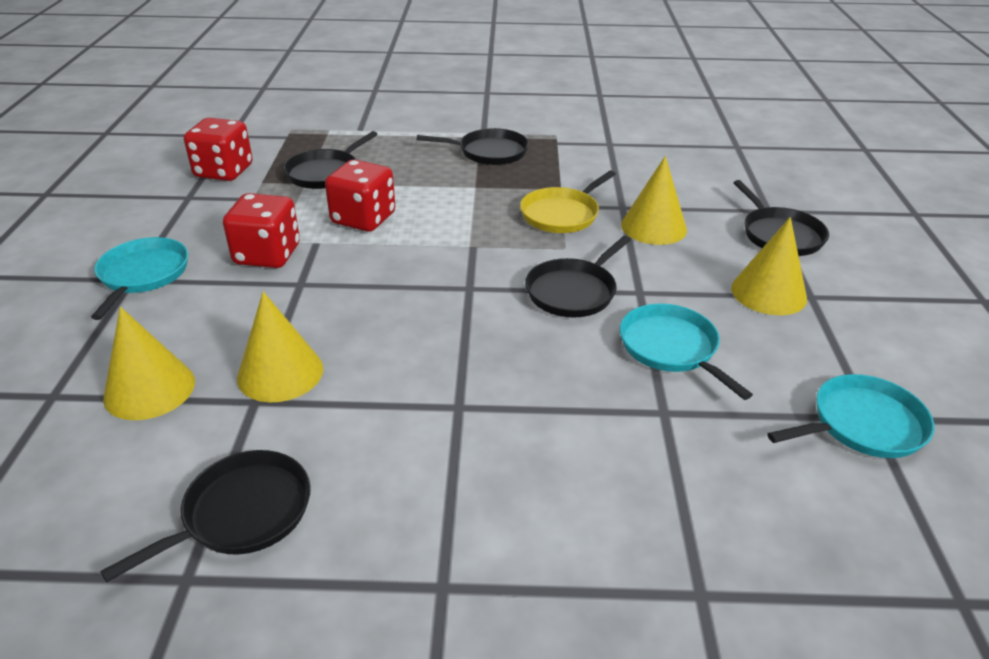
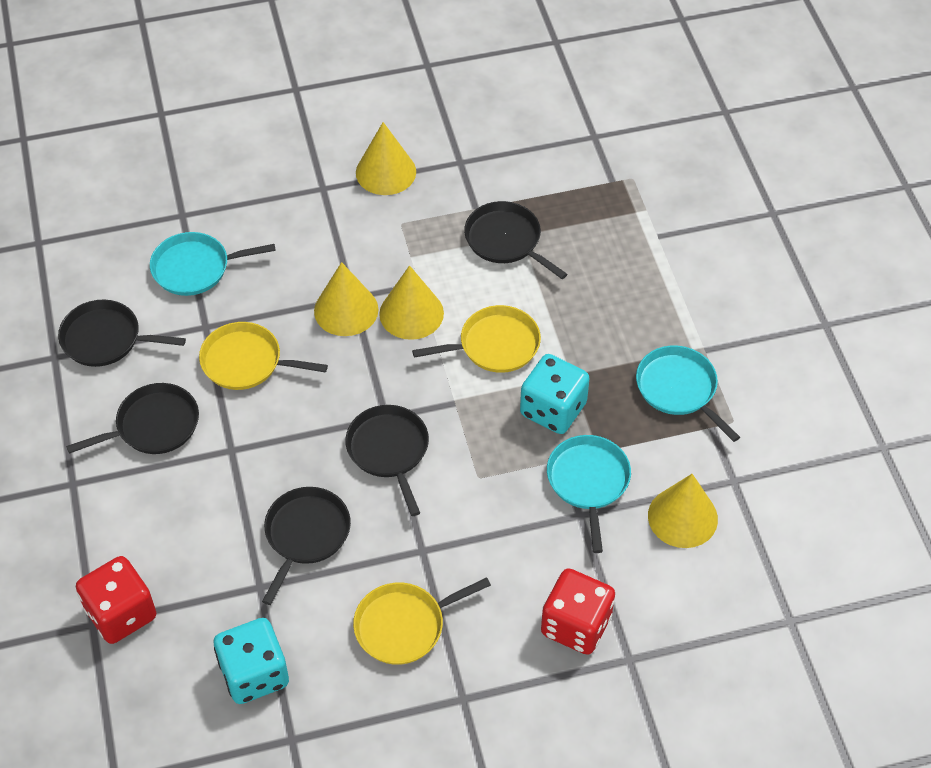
red dice: [184,118,253,181] [223,193,300,268] [325,160,395,232] = 3 -> [76,556,156,644] [541,569,615,655] = 2
turquoise dice: none = 0 -> [214,618,289,704] [520,354,590,434] = 2
yellow pan: [520,170,616,233] = 1 -> [199,322,328,390] [353,577,491,665] [412,305,541,373] = 3

